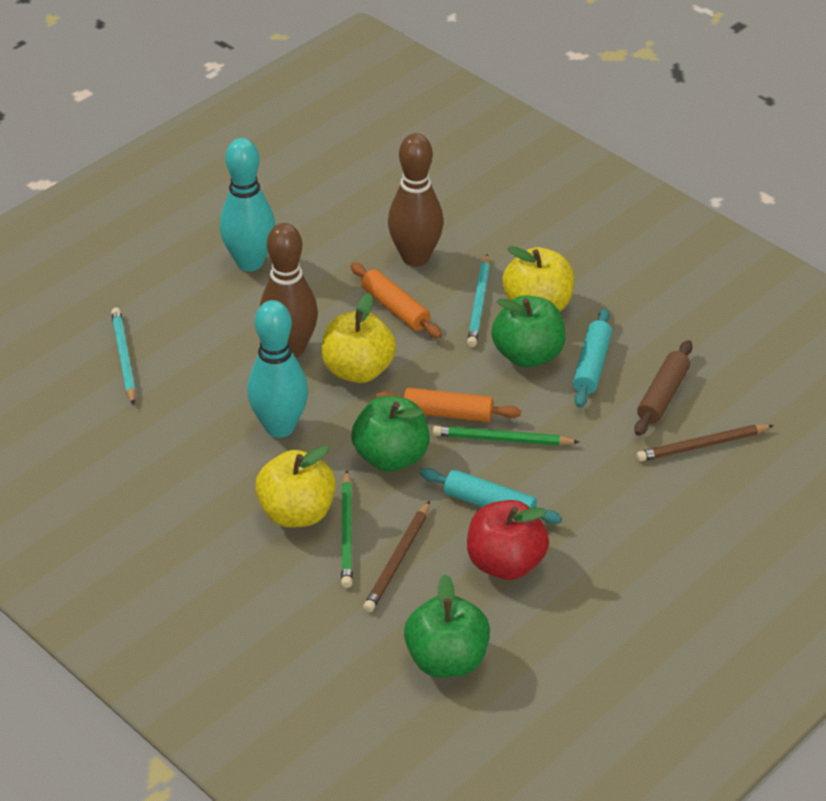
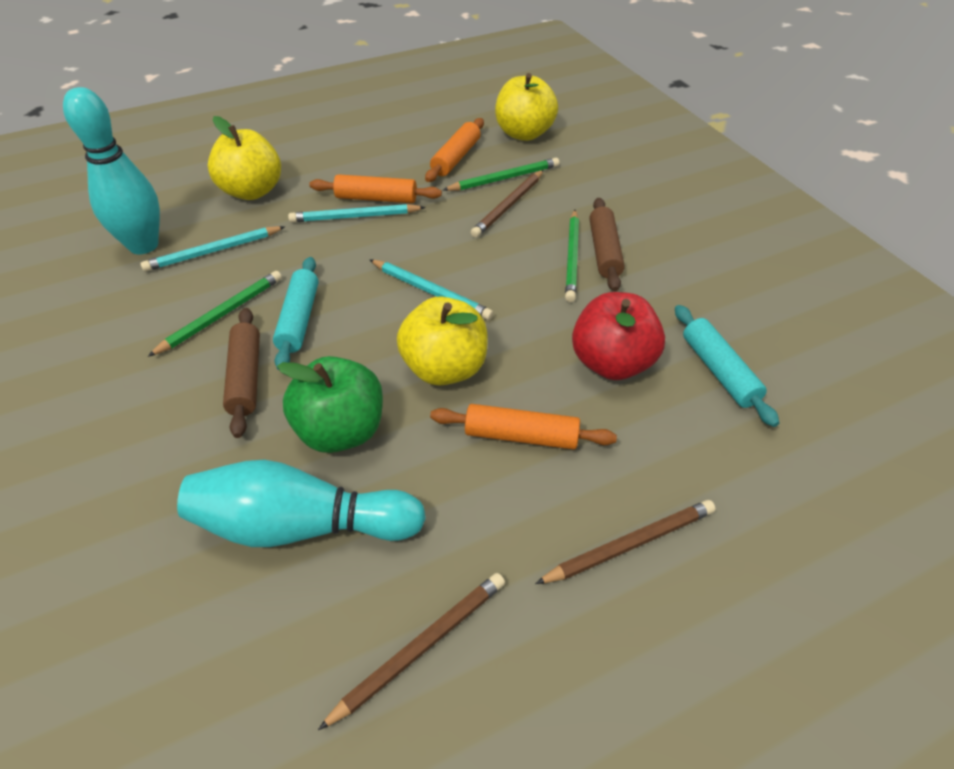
brown bowling pin: [260,223,318,358] [388,133,444,267] = 2 -> none = 0
brown pencil: [363,501,430,612] [636,425,774,462] = 2 -> [318,573,505,730] [471,170,544,238] [535,500,716,584] = 3
brown rolling pin: [634,340,693,436] = 1 -> [223,308,260,438] [589,198,625,291] = 2
green apple: [351,396,430,472] [404,574,490,678] [491,295,566,368] = 3 -> [277,356,383,453] = 1
green pencil: [341,471,353,588] [433,426,579,446] = 2 -> [147,271,282,357] [443,158,560,191] [565,210,579,302] = 3
orange rolling pin: [351,263,442,338] [376,387,521,422] = 2 -> [309,174,442,203] [425,118,484,182] [430,404,617,450] = 3
turquoise pencil: [111,308,136,405] [467,254,490,347] = 2 -> [141,226,285,272] [288,204,426,223] [369,259,494,320] = 3

